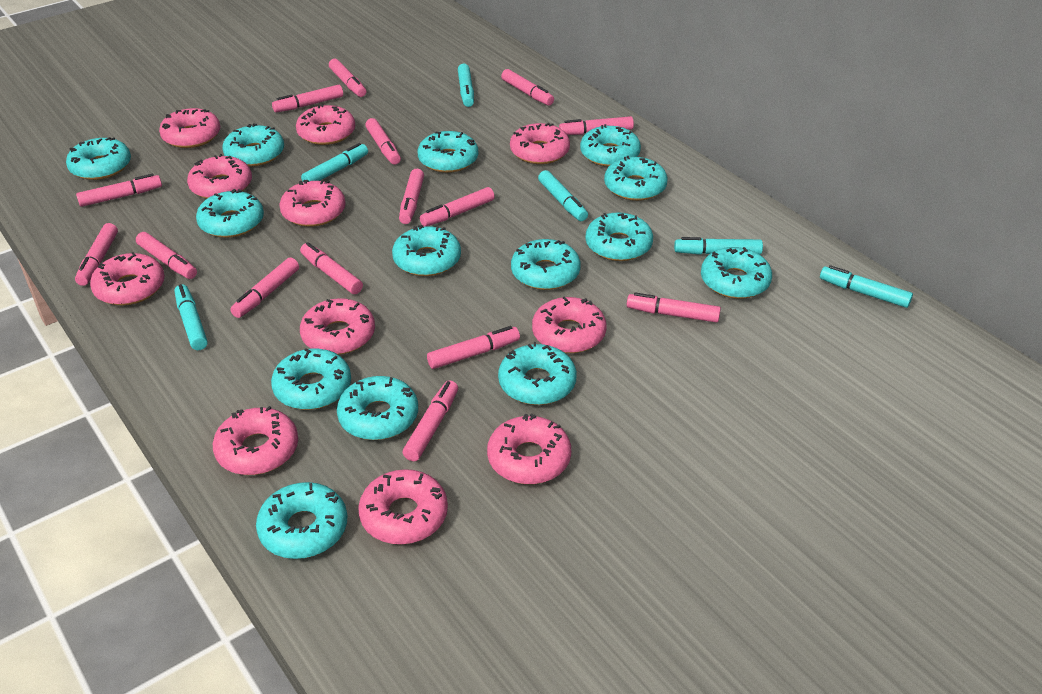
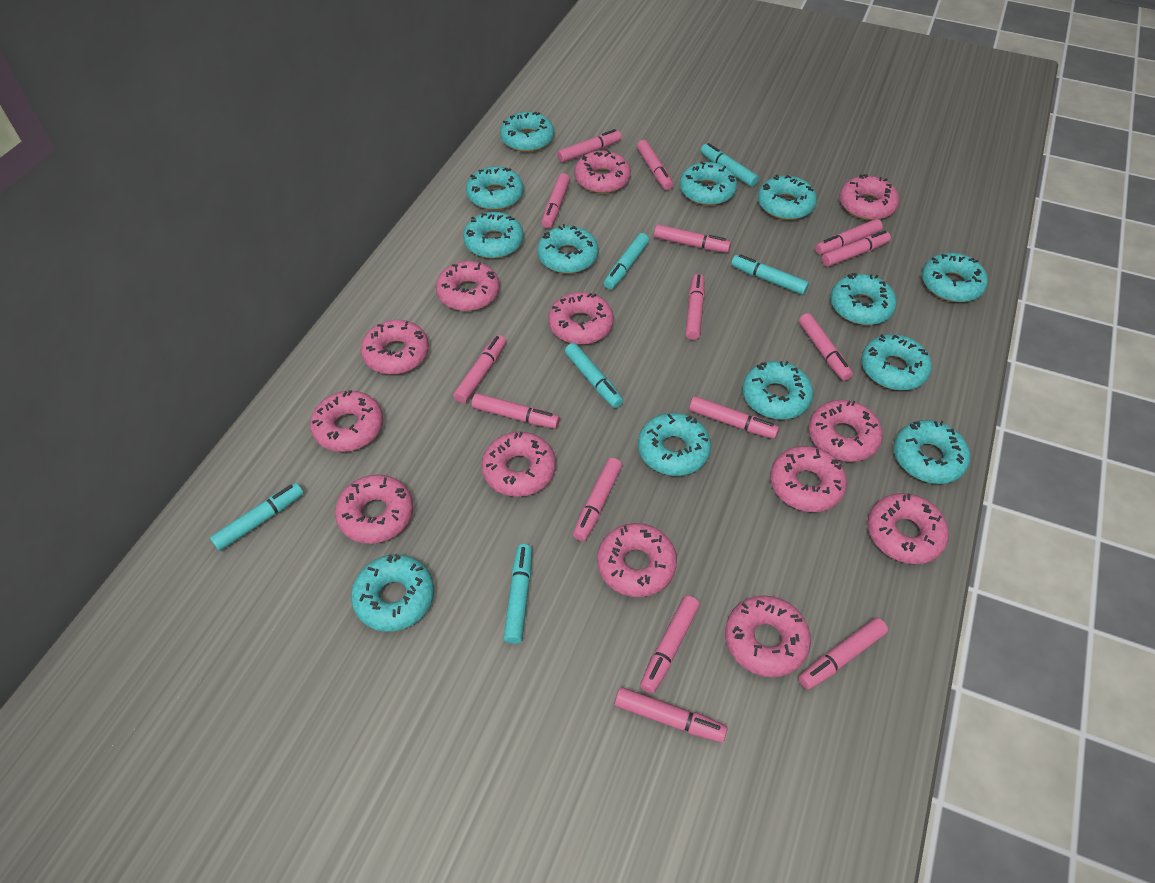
pink donut: [90,252,165,305] [159,108,220,148] [187,154,252,199] [213,406,298,475] [279,180,346,227] [296,104,355,145] [300,298,375,355] [358,469,448,544] [487,414,571,484] [510,123,570,164] [532,296,607,353] = 11 -> [310,390,383,452] [335,475,413,544] [361,320,429,374] [436,261,500,311] [481,431,556,497] [548,292,614,345] [574,150,631,193] [597,523,677,597] [725,596,811,677] [770,446,847,512] [808,400,883,462] [839,174,899,220] [867,493,949,564] = 13
turquoise donut: [66,137,131,180] [196,189,264,238] [222,124,284,167] [256,482,347,559] [271,349,351,410] [337,376,418,440] [392,225,461,276] [418,131,478,173] [498,342,577,405] [511,239,581,290] [580,124,641,167] [585,212,653,261] [604,156,668,201] [701,247,772,299] = 14 -> [351,554,434,632] [463,212,524,259] [466,166,524,210] [500,112,554,152] [537,224,599,273] [638,413,711,476] [679,162,737,205] [742,361,813,419] [758,175,817,220] [830,273,897,325] [861,334,932,390] [893,420,970,484] [922,253,988,302] = 13

